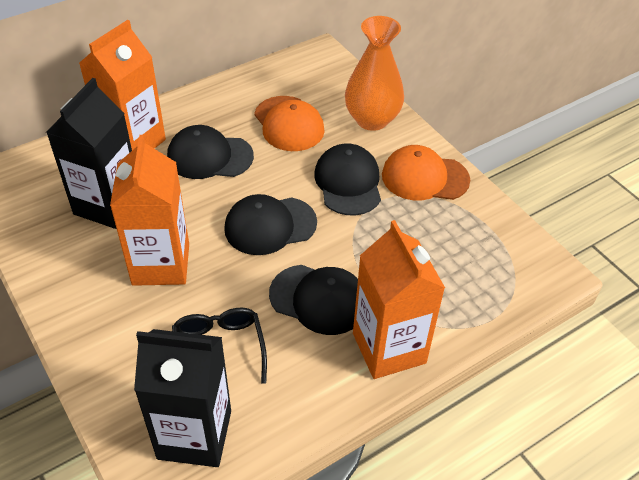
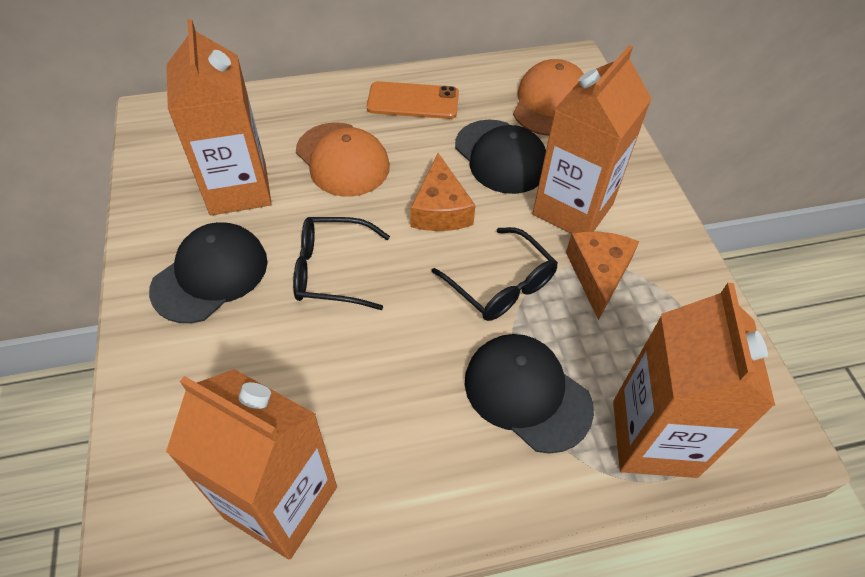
black cap: [167,125,254,179] [224,194,317,255] [269,265,358,335] [314,143,381,215] = 4 -> [149,222,267,323] [455,120,546,194] [465,334,594,454] = 3
black carton: [46,78,132,229] [134,329,231,467] = 2 -> none = 0
black glasses: [172,308,267,384] = 1 -> [293,217,390,310] [432,227,558,321] = 2
orange carton: [79,20,166,150] [110,135,189,286] [353,220,445,379] = 3 -> [166,19,272,215] [166,369,337,560] [533,45,652,234] [613,283,775,478] = 4
orange cheese: none = 0 -> [410,153,476,231] [566,232,639,320] = 2
orange phone: none = 0 -> [367,81,459,119] = 1
orange vase: [345,16,404,131] = 1 -> none = 0

